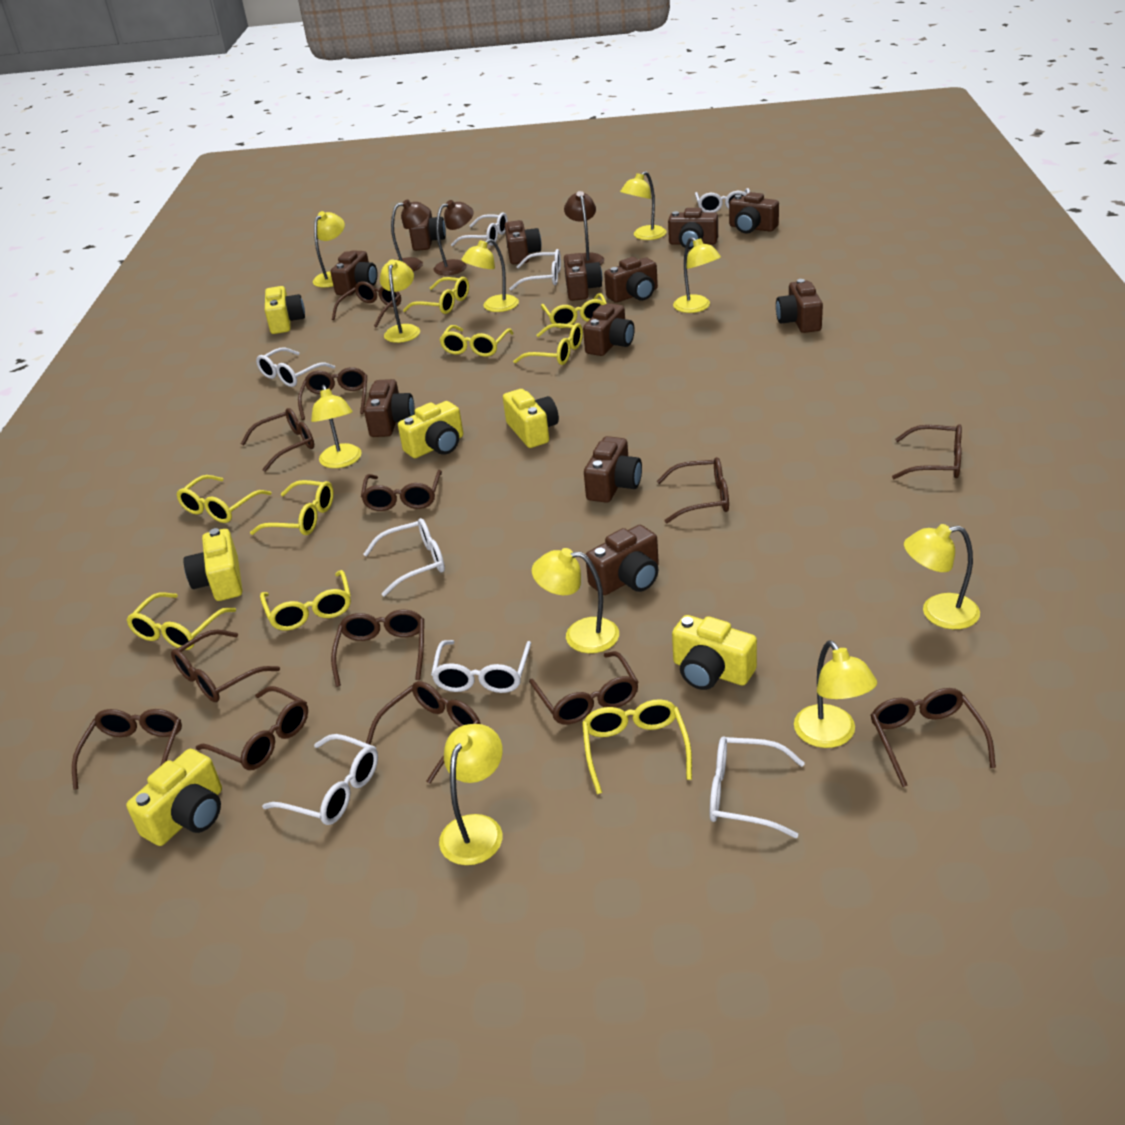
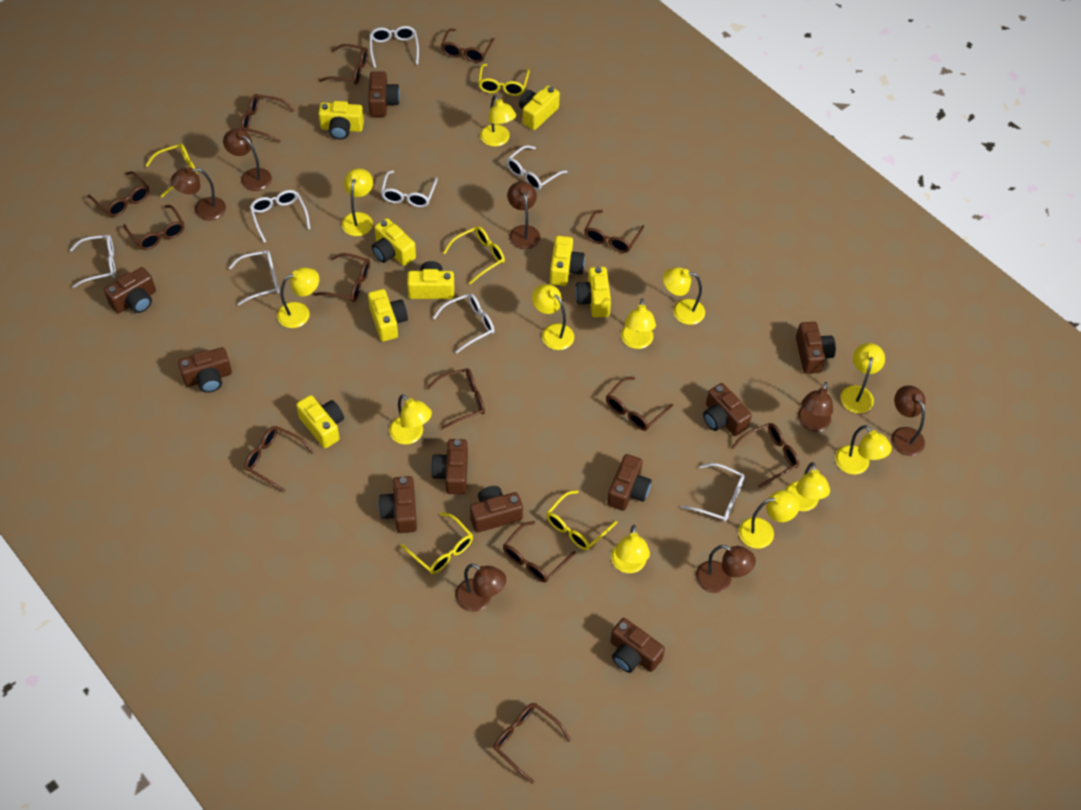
brown camera: [331,250,377,296] [364,379,415,437] [409,210,446,251] [505,220,541,264] [564,253,602,301] [583,303,634,356] [584,436,642,503] [586,525,659,595] [604,257,658,303] [668,208,718,249] [729,192,779,233] [776,279,823,333] = 12 -> [104,267,156,313] [178,347,232,393] [368,71,400,117] [379,476,417,533] [431,439,468,494] [470,486,523,533] [607,454,652,511] [610,618,665,673] [703,383,752,436] [796,322,836,374] = 10
brown lamp: [391,199,430,271] [433,200,474,275] [564,191,604,265] = 3 -> [171,167,226,221] [223,128,272,191] [455,564,506,612] [507,181,540,249] [696,545,756,593] [798,382,833,432] [891,385,926,456] = 7
yellow camera: [126,749,222,846] [183,528,242,601] [265,286,305,334] [398,401,463,458] [503,389,559,448] [672,615,757,690] = 6 -> [296,395,344,448] [318,101,364,140] [368,289,408,341] [372,218,416,266] [407,261,454,299] [519,85,560,130] [550,236,585,286] [575,267,611,318] = 8
yellow glasses: [127,592,236,650] [176,475,272,523] [250,480,334,535] [260,570,351,631] [403,277,469,314] [439,325,514,357] [513,323,583,365] [541,293,607,328] [582,699,692,794] = 9 -> [145,143,197,197] [401,513,473,574] [443,226,505,284] [478,64,530,96] [546,490,618,550] = 5
yellow lamp: [311,385,362,468] [313,211,345,287] [380,260,420,343] [439,724,503,865] [461,239,519,312] [532,548,619,653] [620,171,666,240] [673,237,721,313] [794,641,877,748] [904,524,980,629] = 10 -> [277,267,319,328] [342,168,373,236] [389,394,432,445] [480,95,516,147] [532,284,574,350] [611,525,650,573] [621,298,656,349] [663,267,705,325] [739,490,800,549] [785,462,830,511] [835,425,892,475] [841,343,885,413] = 12

